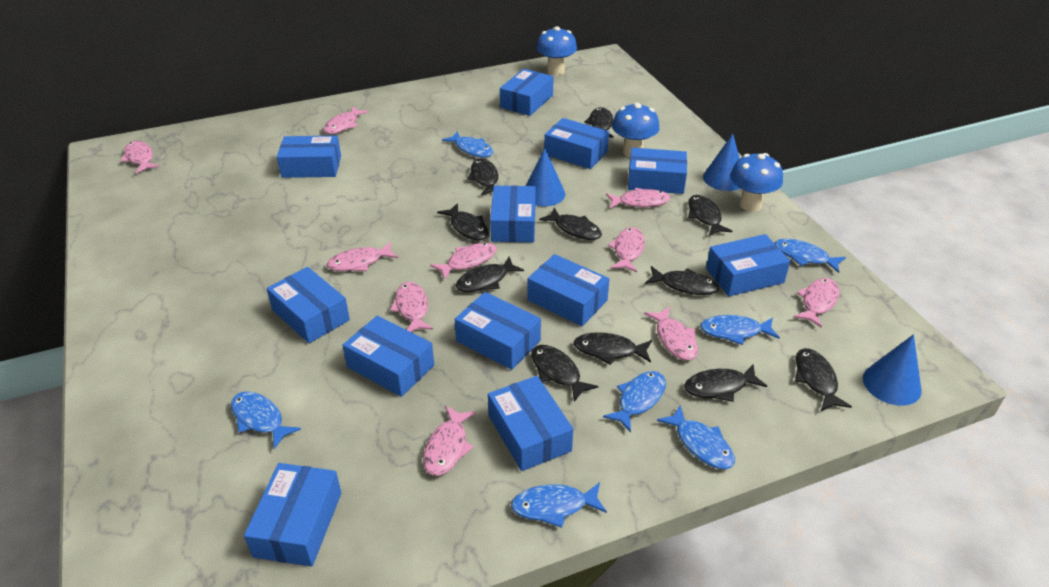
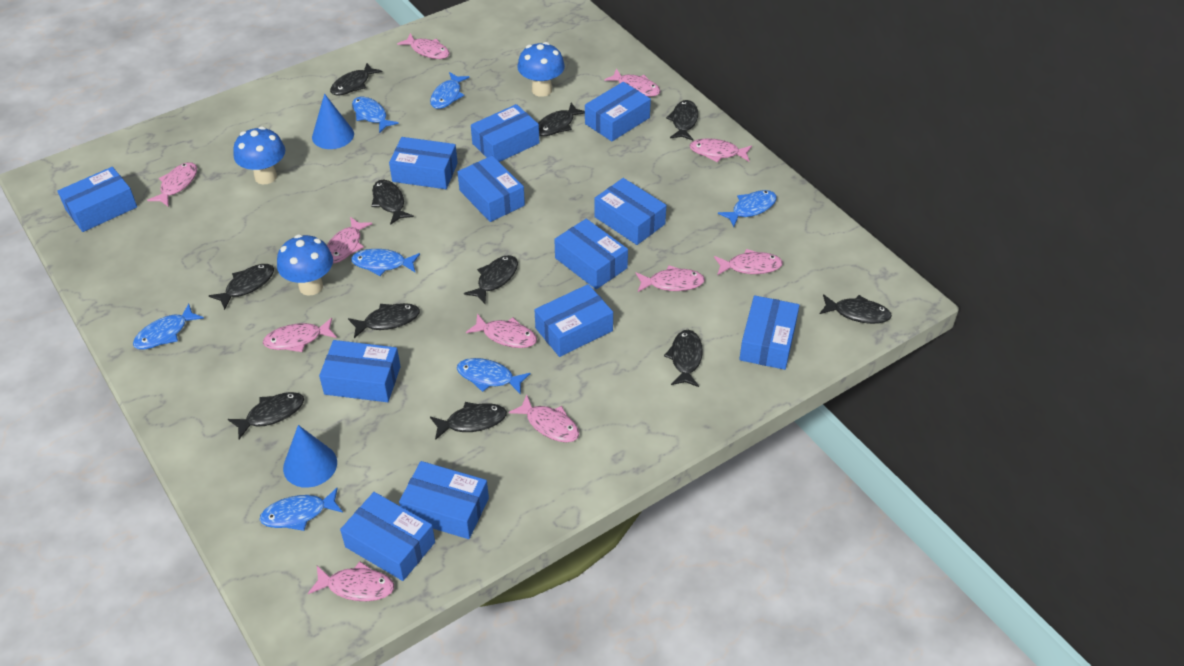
blue cone: [526,148,565,206] [703,134,740,191] [863,334,922,406] = 3 -> [283,425,337,488] [312,94,354,149] = 2
pink fish: [121,141,159,173] [323,106,369,134] [327,242,398,271] [390,282,434,332] [423,406,476,476] [430,243,497,280] [606,188,670,208] [608,227,645,272] [644,306,698,360] [793,278,839,328] = 10 -> [147,162,197,207] [263,318,337,352] [308,562,394,601] [327,217,372,263] [397,33,450,59] [466,314,537,348] [509,394,579,442] [604,69,660,97] [636,265,705,292] [690,138,752,163] [714,249,783,275] = 11

